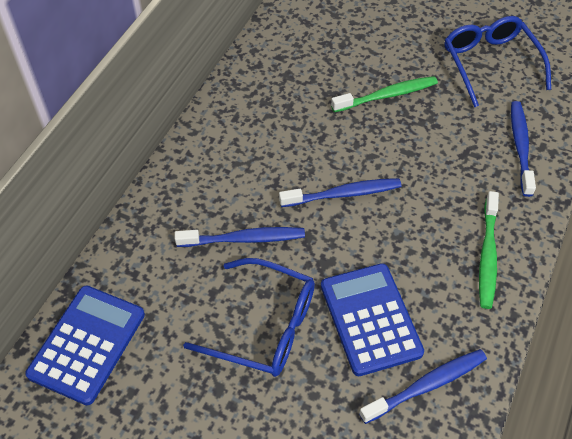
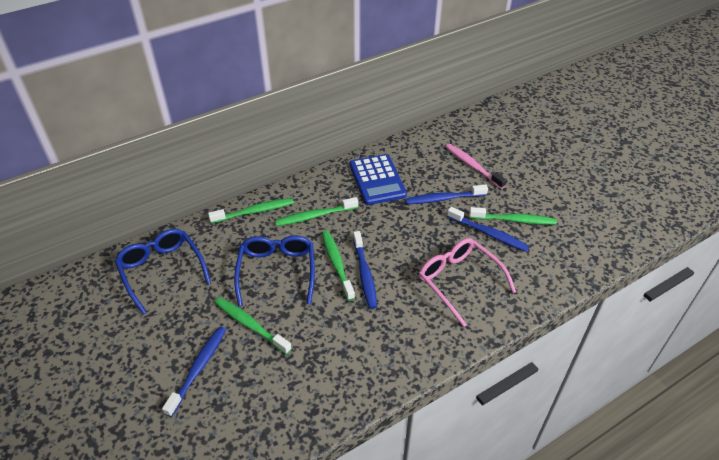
blue calculator: [25,285,145,405] [321,263,424,376] = 2 -> [350,154,407,205] = 1
green toothbrush: [331,76,438,112] [479,191,499,309] = 2 -> [208,198,294,224] [215,297,292,354] [275,197,359,226] [322,230,355,301] [469,207,557,225] = 5
pink glasses: none = 0 -> [419,238,516,327] = 1
pink toothbrush: none = 0 -> [445,144,507,189] = 1

